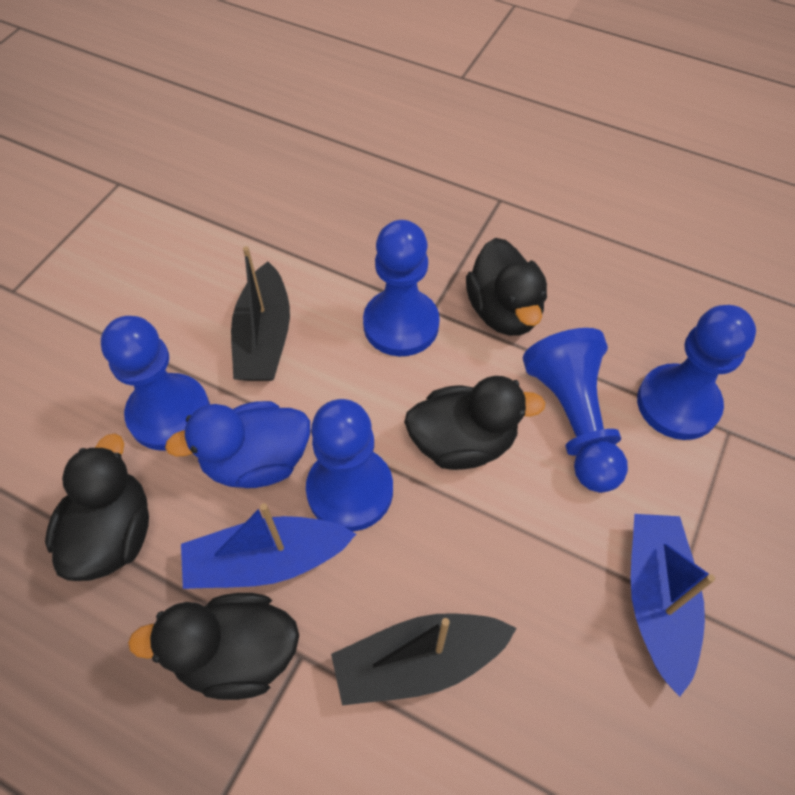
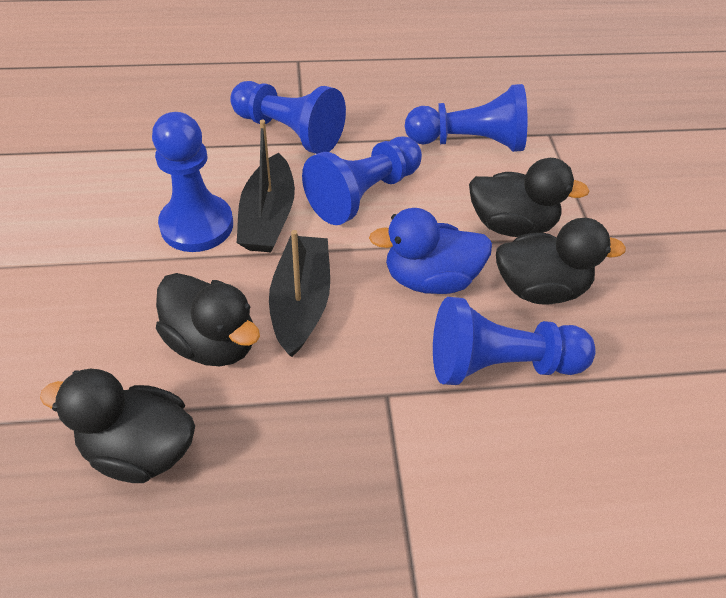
blue boat: [181,503,356,589] [631,514,715,697] = 2 -> none = 0

